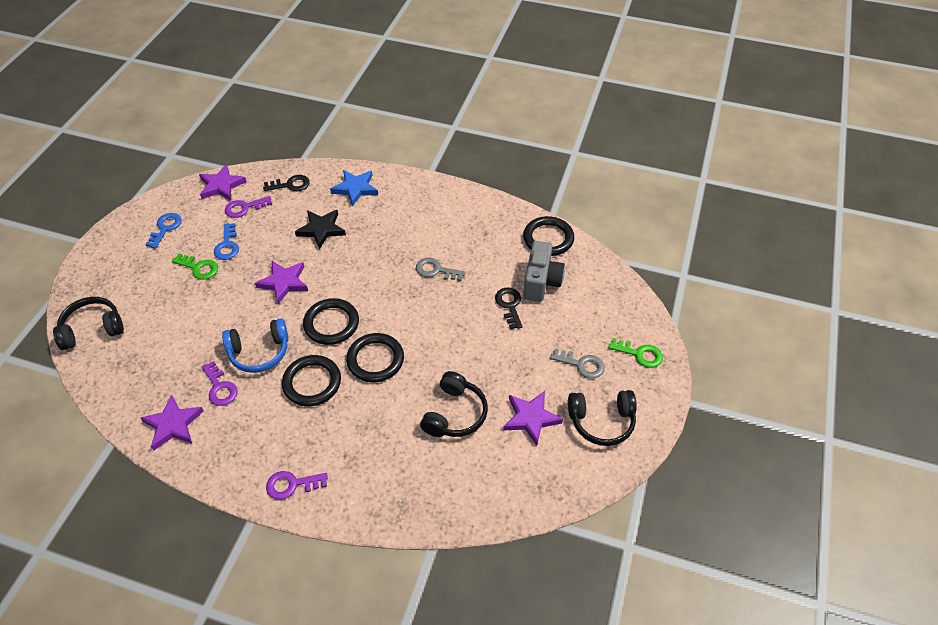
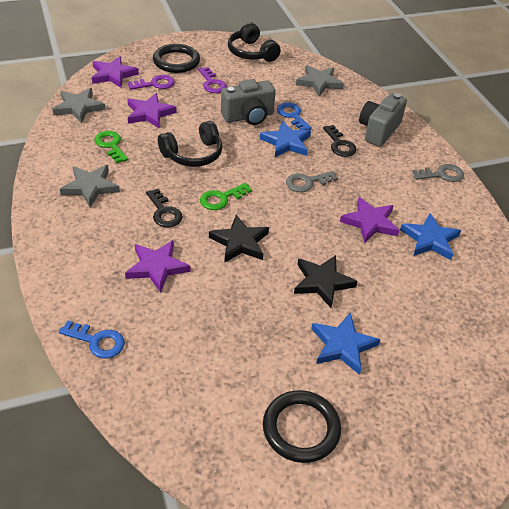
black headphones: [53,297,124,350] [420,371,488,437] [568,390,637,446] = 3 -> [158,121,223,167] [228,22,281,62] = 2
black ring: [282,355,341,406] [303,298,359,345] [346,333,404,383] [523,216,574,256] = 4 -> [153,44,200,73] [263,390,341,463] = 2
black star: [295,210,346,249] = 1 -> [209,215,269,262] [294,255,358,308] = 2
blue headphones: [222,318,289,373] = 1 -> none = 0
blue star: [330,170,378,207] = 1 -> [260,121,311,157] [311,313,380,375] [400,213,461,260] = 3
grey camera: [523,241,565,302] = 1 -> [221,79,276,125] [359,93,407,147] = 2
grey star: none = 0 -> [52,88,106,123] [60,165,120,207] [296,65,344,97] = 3
purple key: [202,361,238,406] [225,196,272,218] [266,471,328,500] = 3 -> [128,75,175,90] [198,67,227,93] = 2

